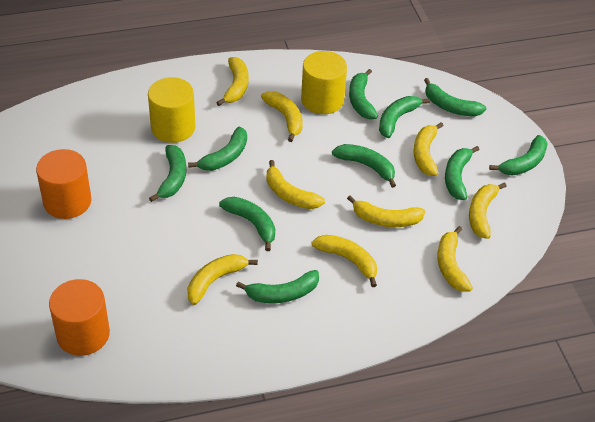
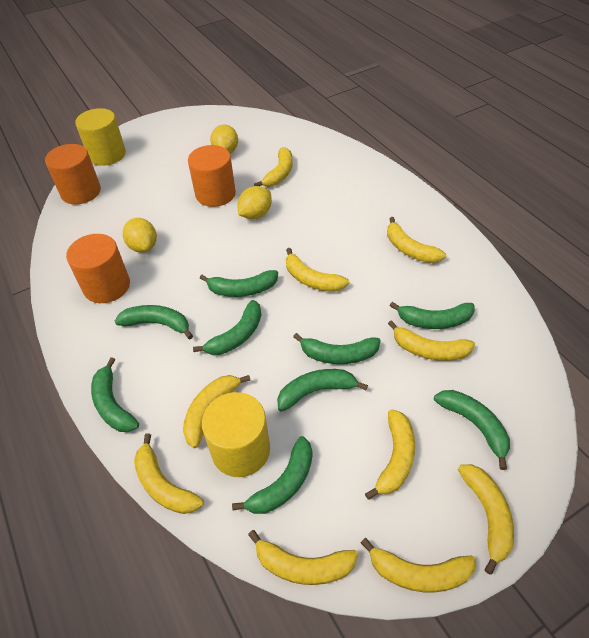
green banana: [149,145,186,202] [188,126,247,171] [219,197,275,251] [236,270,319,303] [332,144,396,188] [349,69,378,120] [379,96,430,138] [424,78,486,117] [445,146,479,200] [489,135,548,176] = 10 -> [91,357,139,432] [114,305,193,339] [193,300,261,355] [200,270,278,297] [232,436,313,514] [277,369,368,412] [293,333,381,364] [390,302,475,329] [434,390,510,470] = 9
orange cylinder: [36,149,91,219] [49,279,110,356] = 2 -> [45,144,101,205] [66,234,130,303] [188,145,236,207] = 3
yellow banana: [187,254,258,305] [216,57,248,106] [261,91,303,142] [266,160,325,209] [312,235,377,287] [347,195,425,227] [413,122,444,176] [437,226,473,292] [469,182,507,239] = 9 -> [134,433,204,514] [183,375,250,448] [248,530,358,585] [254,147,293,187] [286,248,349,292] [361,538,476,592] [365,409,415,500] [387,217,446,263] [388,320,475,361] [458,464,514,575] = 10
yellow lemon: none = 0 -> [123,218,157,253] [210,124,238,154] [238,186,272,219] = 3

